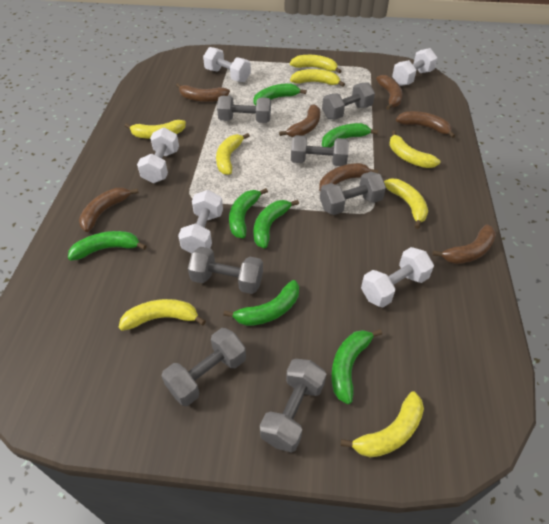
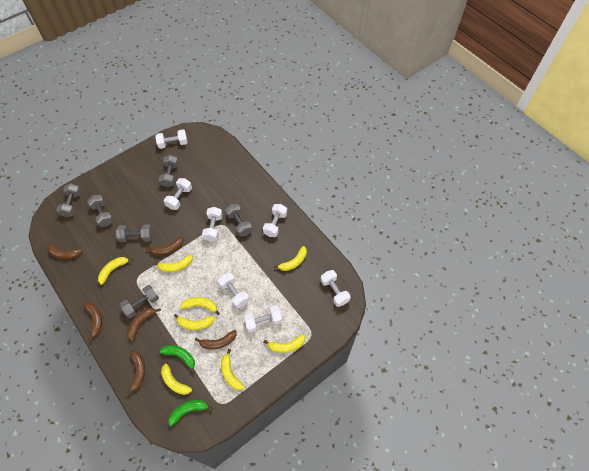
brown banana: [79,188,138,232] [176,83,230,102] [279,104,320,137] [319,163,378,191] [376,75,403,110] [396,111,455,138] [432,224,496,264] = 7 -> [47,242,83,259] [83,302,102,341] [127,308,161,341] [127,351,145,395] [146,236,184,255] [195,330,237,350] = 6
green banana: [68,231,147,261] [223,280,299,326] [229,188,268,239] [253,84,307,106] [253,200,299,248] [322,123,378,147] [331,329,382,404] = 7 -> [160,345,195,374] [168,400,213,426] = 2
grey dumbbell: [161,328,246,406] [188,247,263,294] [217,96,271,123] [260,359,326,453] [291,135,349,166] [320,172,386,215] [322,82,375,119] = 7 -> [56,183,81,217] [87,195,114,227] [116,225,153,242] [119,285,159,318] [159,155,179,187] [225,204,252,236] = 6
white dumbbell: [137,128,179,183] [178,190,223,253] [203,47,251,82] [361,247,434,307] [392,48,437,86] = 5 -> [155,129,187,149] [164,178,192,210] [202,207,223,242] [218,272,249,308] [244,305,282,332] [263,204,287,237] [320,270,351,307] = 7

